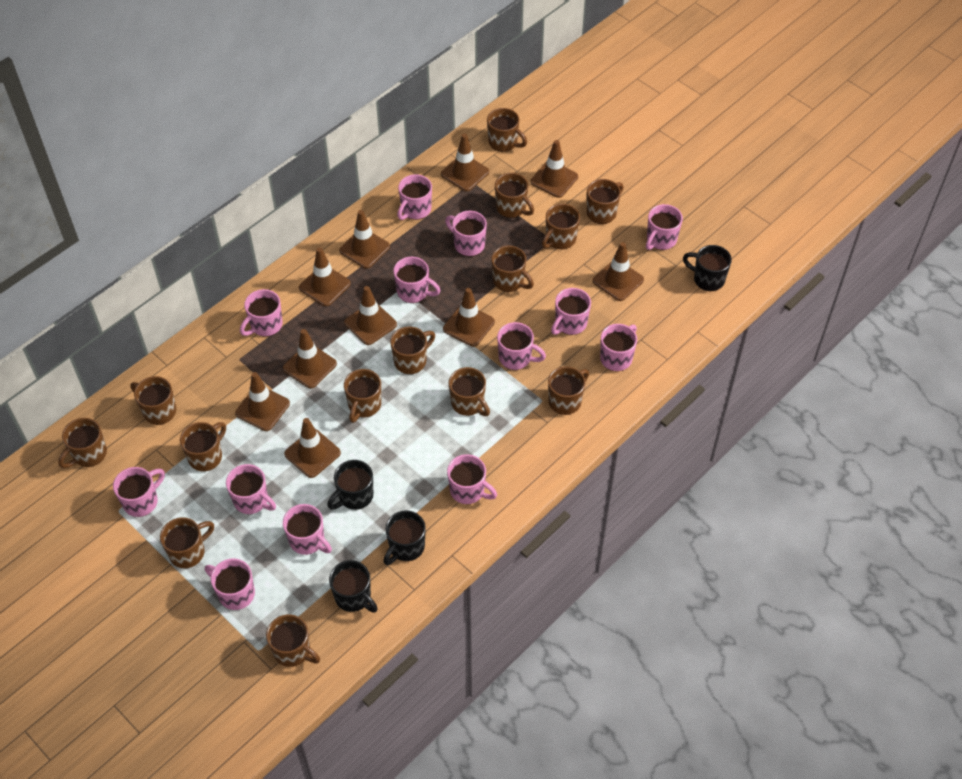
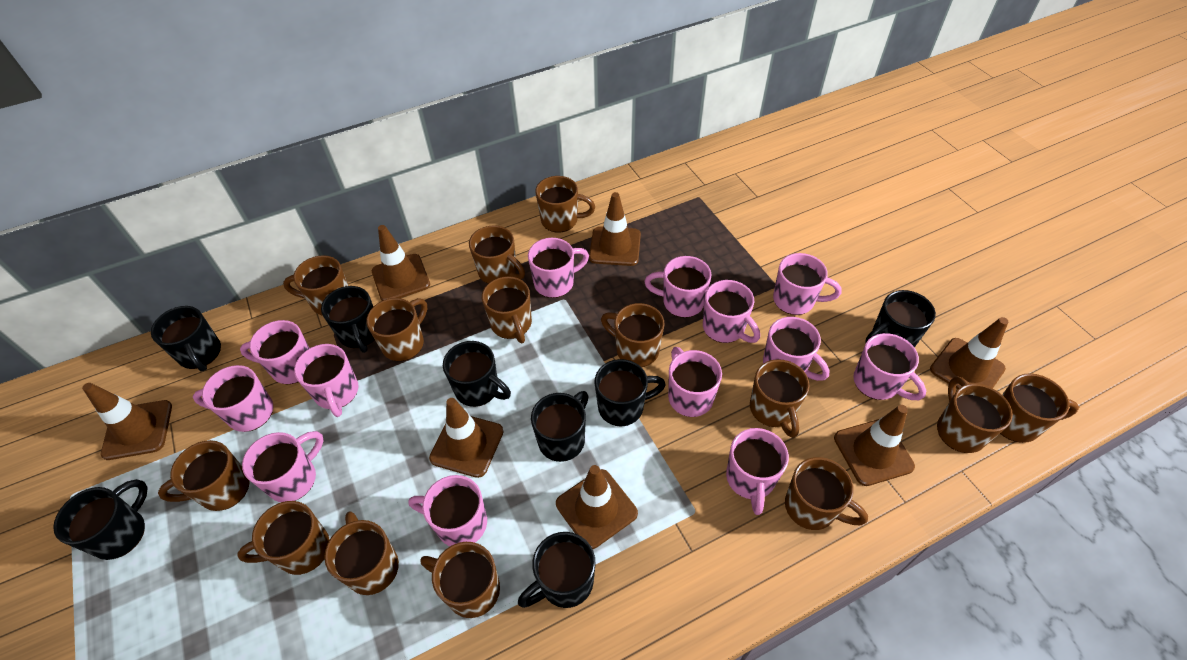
black mug: [327,460,373,510] [329,560,378,613] [383,511,426,565] [683,245,732,291] = 4 -> [53,479,147,560] [151,306,221,371] [321,286,375,353] [443,341,511,407] [518,532,595,608] [531,391,589,462] [594,359,666,427] [865,290,936,348] = 8
brown traffic cone: [235,372,290,431] [283,329,337,388] [284,418,341,478] [299,247,351,306] [339,210,390,269] [344,286,397,345] [441,134,489,192] [443,288,495,347] [530,140,578,198] [593,242,644,301] = 10 -> [82,383,172,460] [372,225,430,301] [429,398,504,478] [556,465,638,549] [589,192,641,266] [834,405,915,486] [930,317,1008,389] = 7

